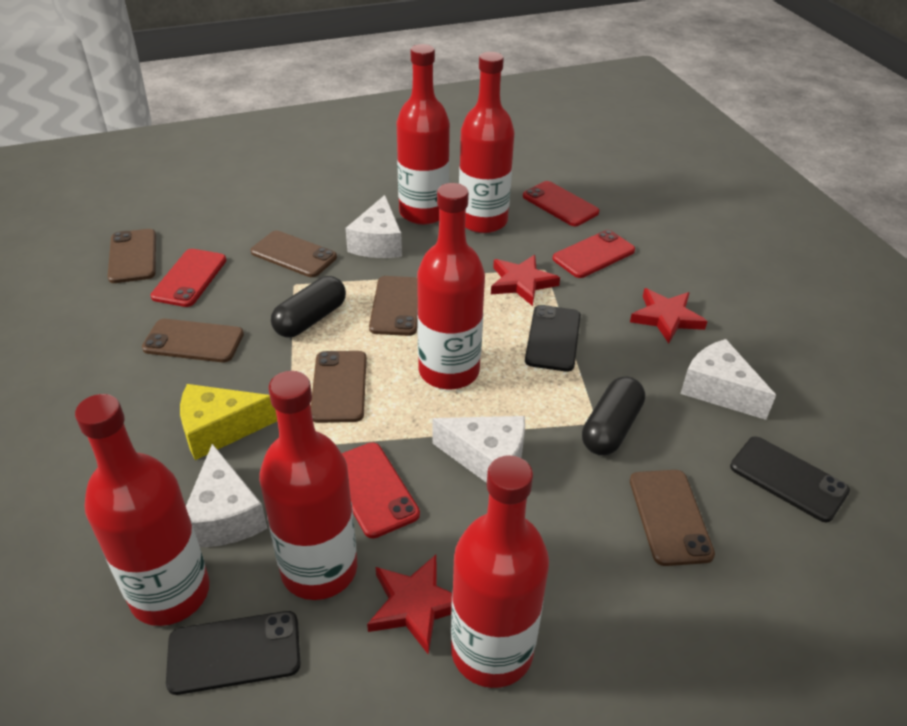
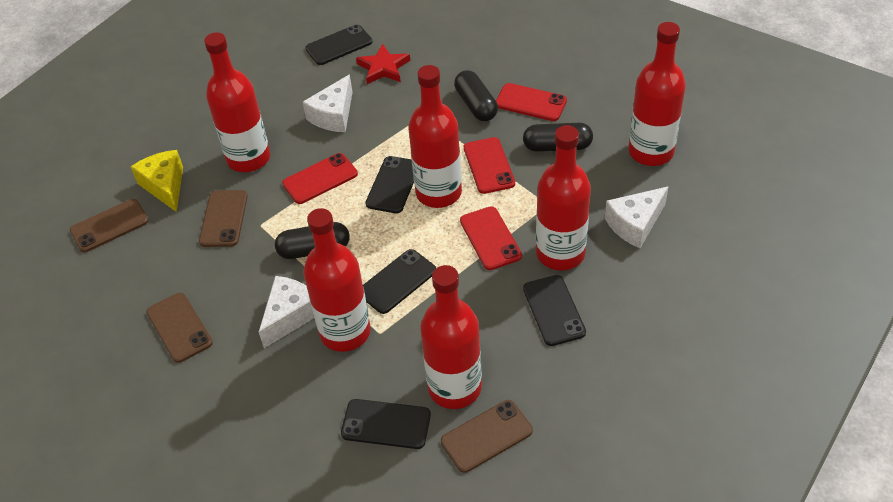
black capsule: [271,276,346,338] [582,376,645,455] = 2 -> [275,222,350,259] [454,70,498,121] [523,123,593,152] = 3
black phone: [166,611,301,695] [525,305,581,372] [730,436,850,522] = 3 -> [305,24,373,65] [341,399,431,449] [363,249,436,314] [365,156,414,213] [523,275,586,346] = 5
brown phone: [108,229,156,283] [142,319,244,362] [251,230,337,277] [311,351,367,423] [369,276,418,336] [630,470,715,566] = 6 -> [70,199,149,252] [146,293,213,363] [199,190,248,247] [441,400,533,473] = 4
red star: [367,555,452,654] [491,255,560,306] [630,288,707,344] = 3 -> [356,44,410,84] = 1
white cheese: [186,444,267,547] [346,195,402,258] [433,416,525,483] [680,339,776,420] = 4 -> [259,276,314,348] [303,75,353,132] [605,186,669,248] = 3

